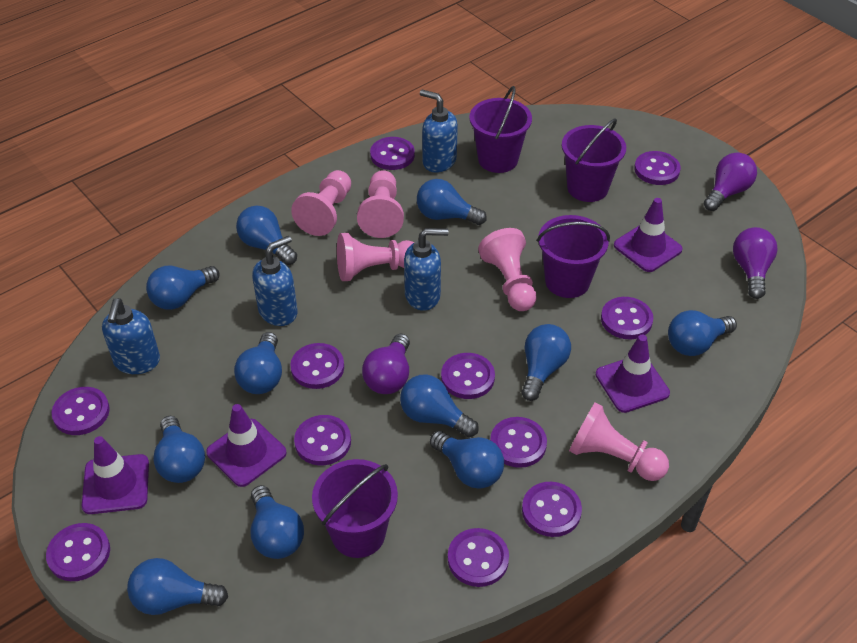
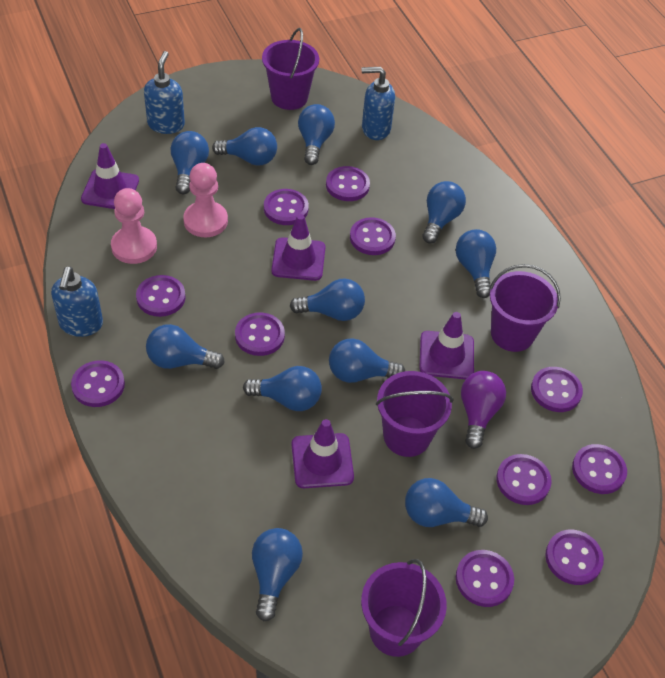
blue soap dispenser: [102,298,160,374] [252,236,298,326] [404,228,449,311] [420,90,458,173] = 4 -> [51,266,103,337] [144,51,185,134] [362,67,395,140] = 3
pink pawn: [291,170,351,236] [337,233,414,281] [357,170,404,238] [478,228,537,311] [569,402,669,481] = 5 -> [111,188,157,264] [183,163,228,237] = 2
purple light bulb: [362,334,410,394] [704,152,757,211] [733,227,778,299] = 3 -> [461,371,506,449] = 1

